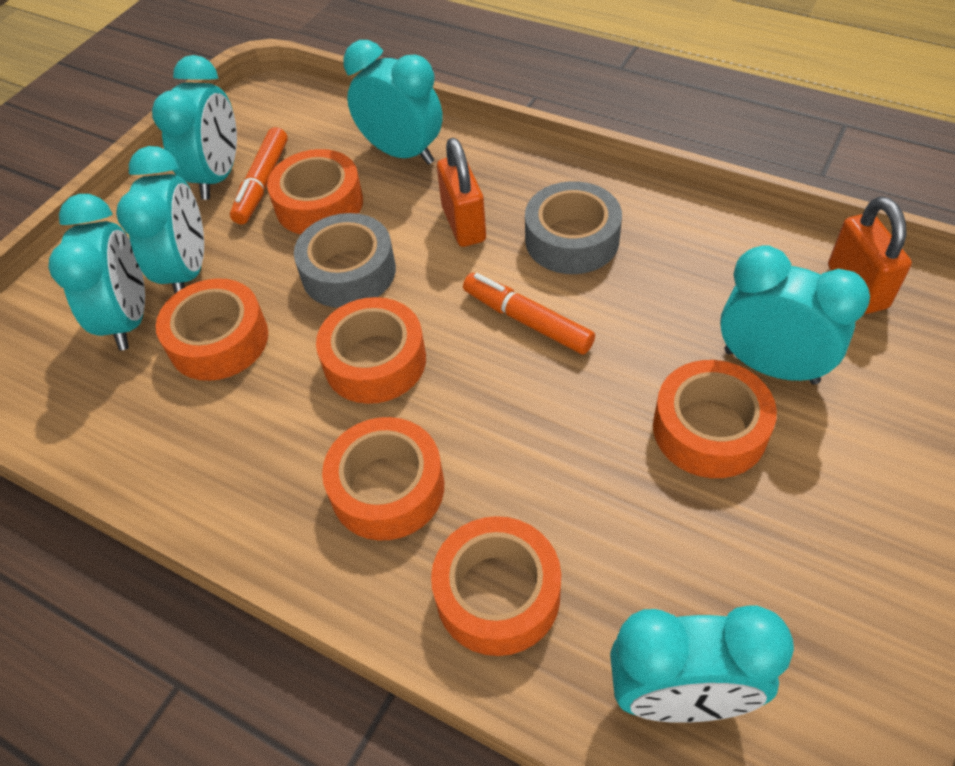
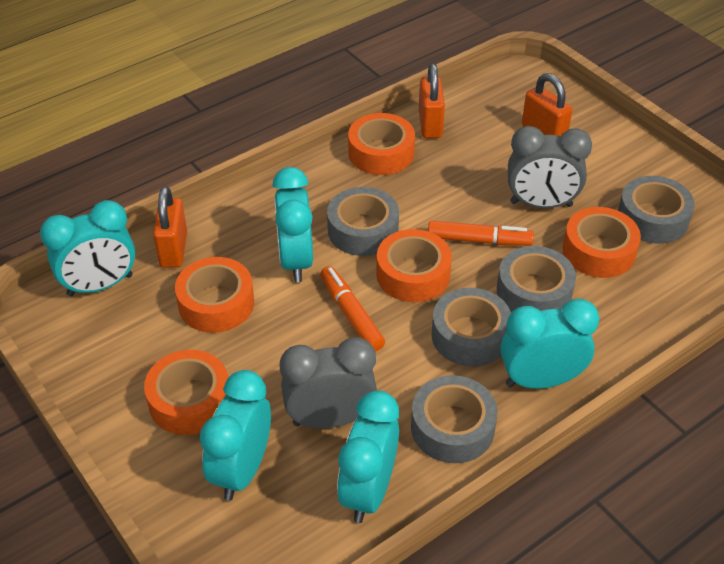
grey clock: none = 0 -> [280,337,377,428] [508,126,592,208] = 2
grey tape: [294,213,396,308] [525,181,622,274] = 2 -> [327,187,399,256] [411,375,497,463] [431,288,511,367] [497,246,576,312] [618,176,695,244] = 5
orange padlock: [437,138,486,247] [828,196,912,314] = 2 -> [153,186,187,267] [419,63,445,138] [522,73,572,136] = 3
orange tape: [156,278,268,381] [267,149,363,234] [316,297,426,404] [322,417,444,540] [431,516,561,656] [653,360,777,478] = 6 -> [144,350,228,435] [175,257,254,333] [348,113,415,175] [376,229,452,302] [563,207,641,278] = 5
turquoise clock: [48,194,145,351] [116,146,204,293] [152,55,237,200] [343,40,443,165] [610,605,794,723] [720,246,870,385] = 6 -> [40,200,135,296] [200,370,271,501] [273,167,313,282] [337,390,399,523] [500,299,599,389] = 5

